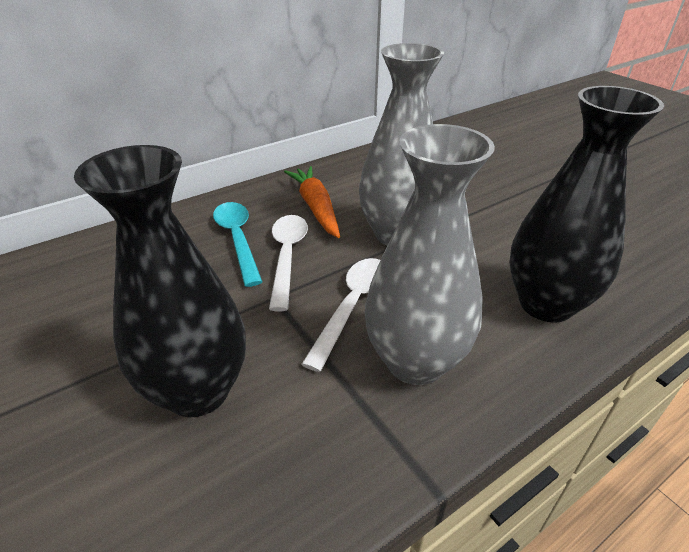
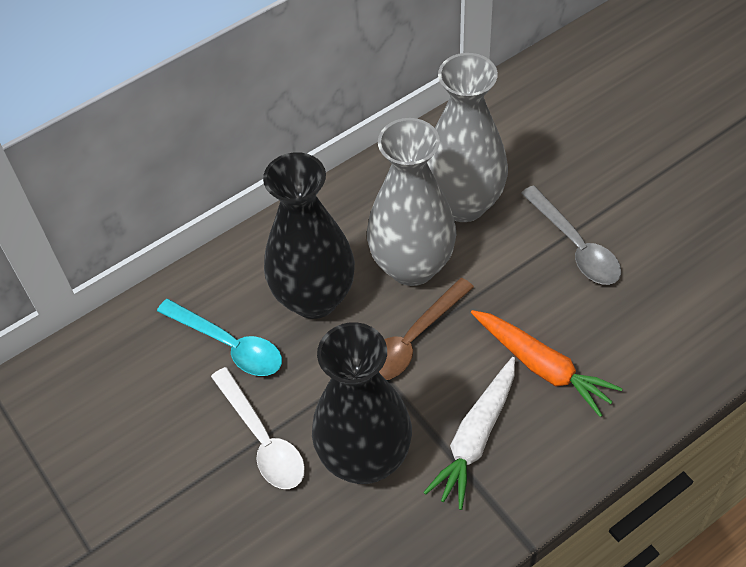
brown spoon: none = 0 -> [379,278,474,380] = 1
grey spoon: none = 0 -> [521,185,621,285] = 1
white carrot: none = 0 -> [423,357,515,510] = 1
white spoon: [269,215,308,311] [301,258,380,372] = 2 -> [211,367,305,489] = 1

